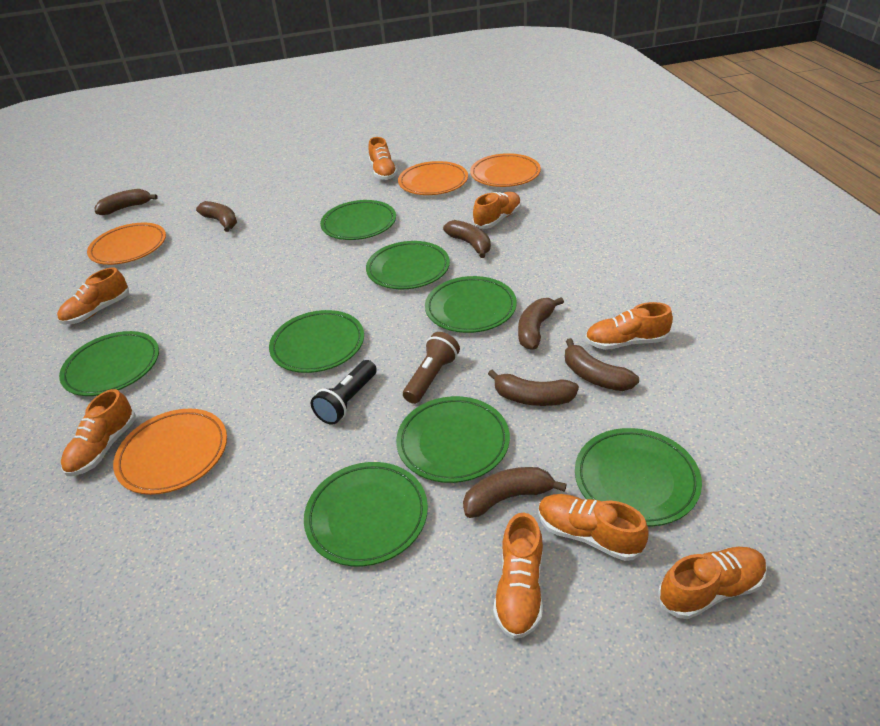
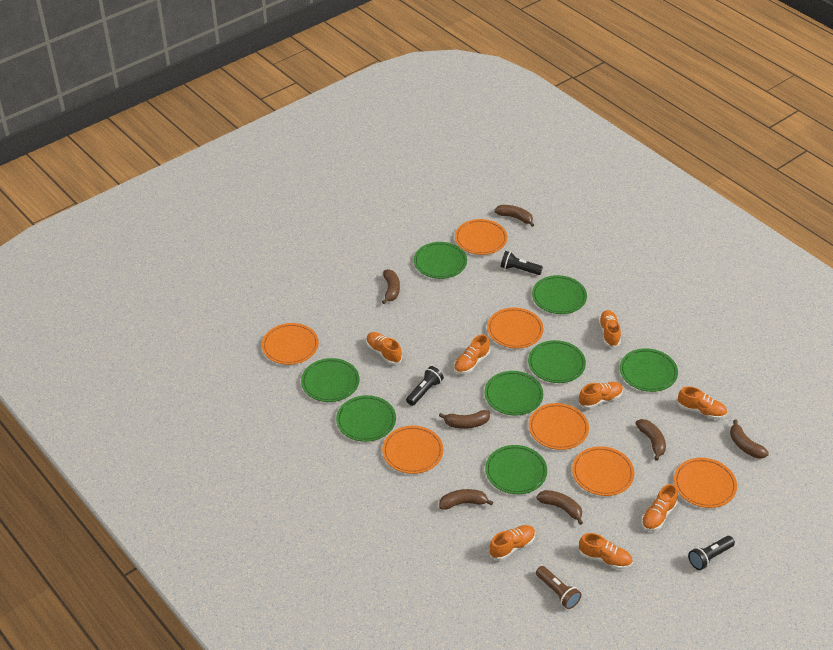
black flashlight: [311,360,377,425] = 1 -> [406,366,444,406] [500,251,543,275] [688,536,735,570] = 3
orange plate: [87,222,166,265] [113,409,227,495] [398,161,468,195] [470,153,541,187] = 4 -> [262,323,319,365] [382,426,443,474] [455,219,507,255] [487,308,543,348] [529,403,589,450] [572,446,634,496] [674,458,737,508] = 7

